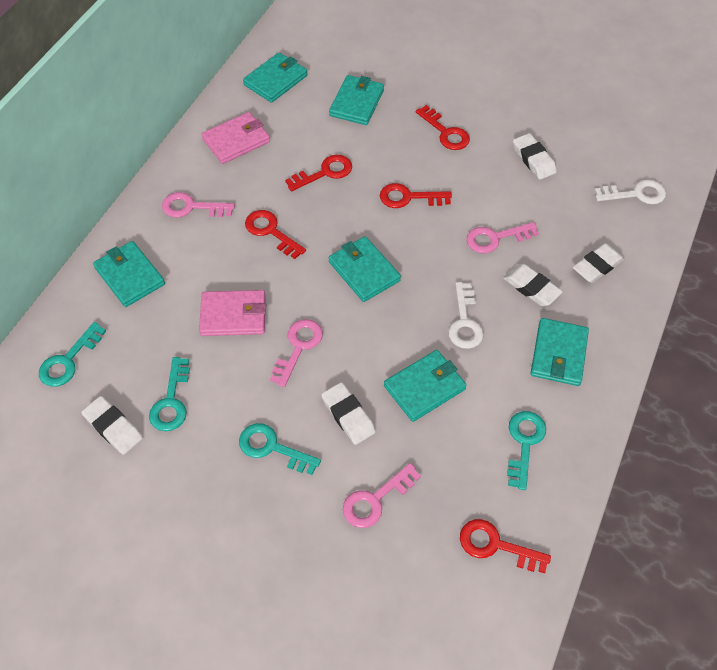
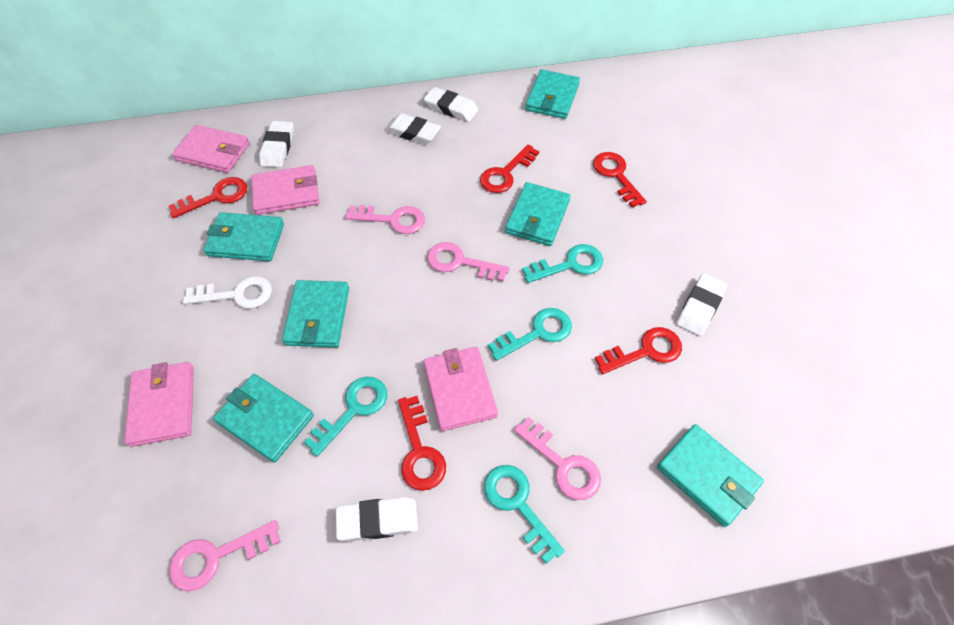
pink wallet: [199,290,266,336] [202,112,270,164] = 2 -> [125,362,194,447] [173,125,250,173] [251,165,319,215] [424,347,498,431] = 4
white key: [448,282,484,349] [594,179,666,204] = 2 -> [183,276,272,309] = 1

